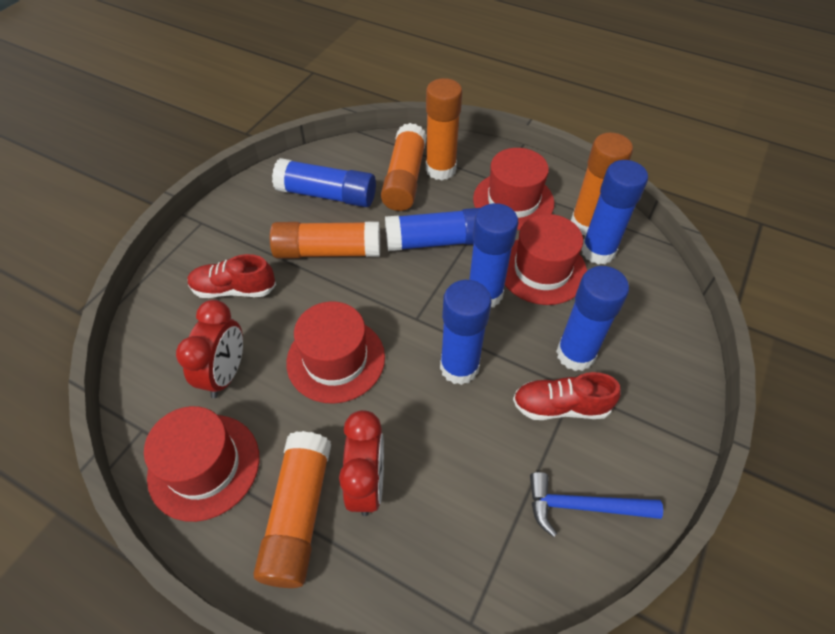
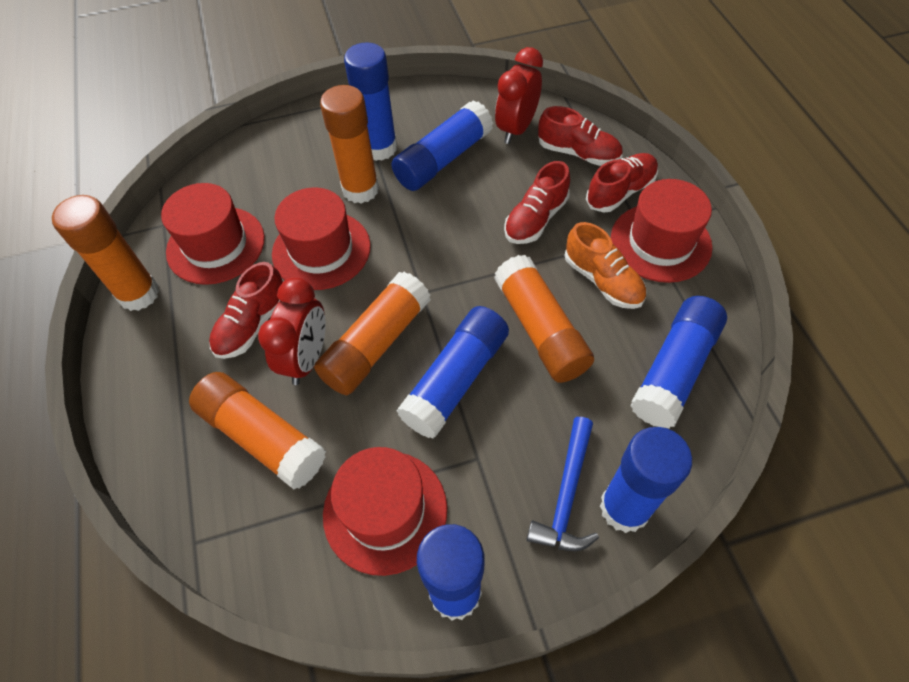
orange shoe: none = 0 -> [565,222,646,309] = 1
red shoe: [187,254,276,298] [513,372,621,420] = 2 -> [209,262,283,359] [504,161,570,244] [538,106,623,166] [586,153,658,213] = 4

